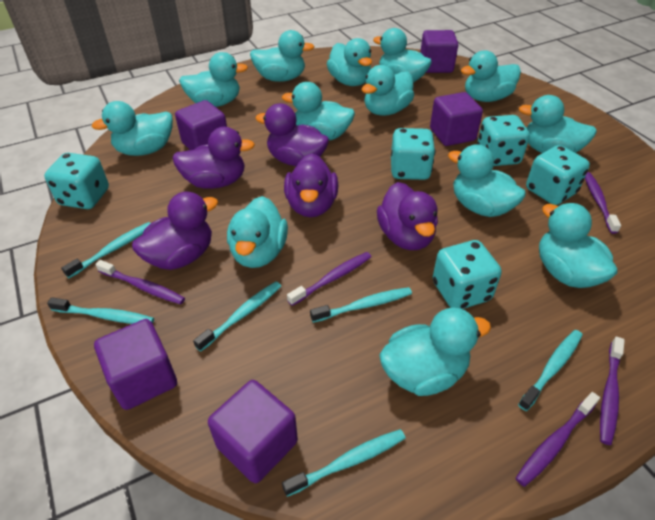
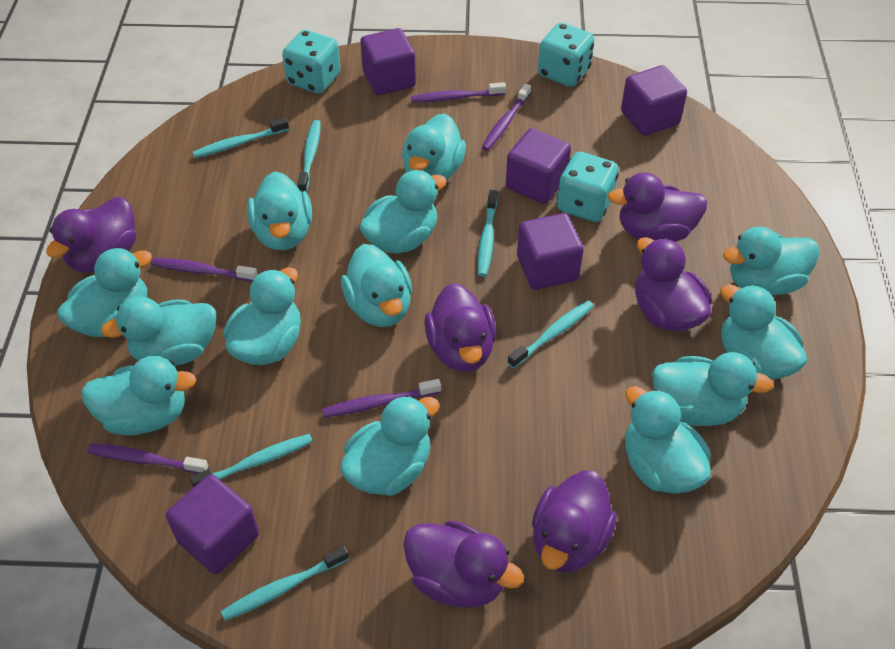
purple duck: [132,192,218,270] [173,127,255,189] [255,103,329,166] [284,153,338,217] [377,182,438,250] = 5 -> [46,197,136,272] [403,521,524,608] [424,283,496,372] [532,470,617,573] [608,172,707,242] [635,237,712,332] = 6
turquoise dice: [44,153,109,209] [391,128,435,180] [433,240,502,309] [477,115,530,166] [526,145,590,205] = 5 -> [282,30,340,94] [538,23,595,87] [557,152,619,222] = 3

